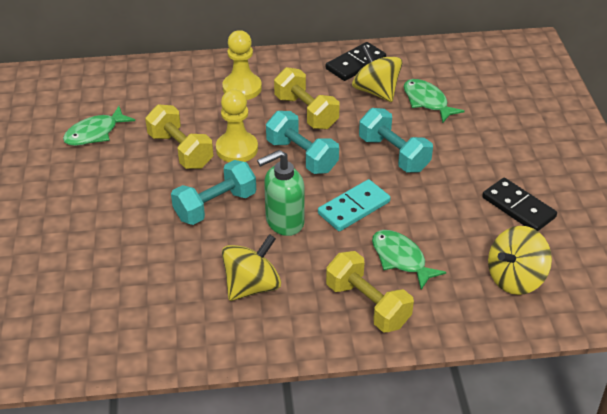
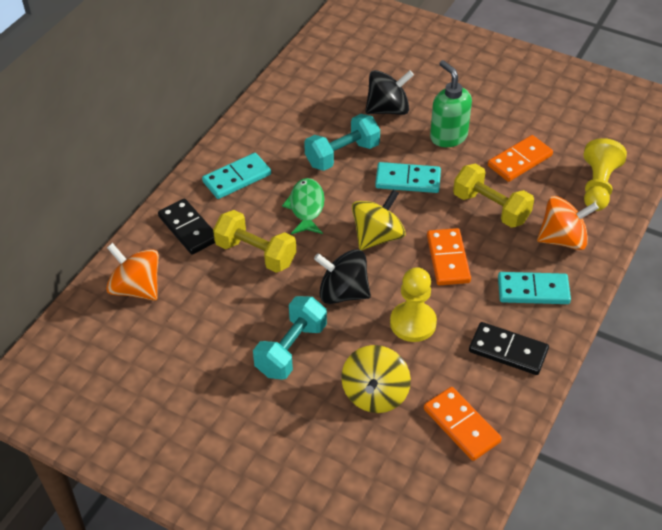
black spinning top: none = 0 -> [314,249,371,304] [365,70,414,115] = 2
green fish: [63,106,135,146] [372,230,446,290] [403,79,465,123] = 3 -> [282,178,325,234] = 1
orange domino: none = 0 -> [424,387,502,461] [427,228,471,285] [488,135,553,182] = 3
orange spinning top: none = 0 -> [106,243,159,301] [537,196,599,250] = 2
turquoise domino: [318,179,391,231] = 1 -> [202,153,271,199] [375,162,441,193] [498,272,571,304] = 3
turquoise dumbbell: [171,160,256,225] [266,111,339,174] [359,108,433,172] = 3 -> [253,296,327,380] [304,114,380,171] = 2
yellow dumbbell: [145,104,213,169] [274,67,340,129] [326,251,414,332] = 3 -> [213,210,296,273] [453,164,534,228] = 2
yellow spinning top: [222,234,281,301] [352,45,403,102] [488,226,552,295] = 3 -> [341,345,411,413] [352,190,406,250] = 2

